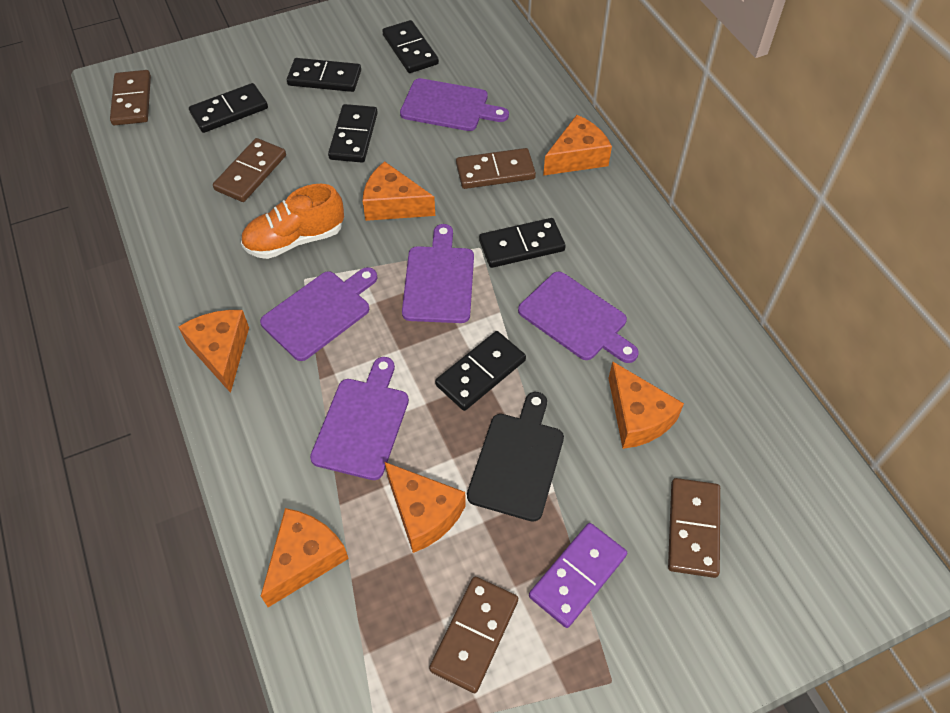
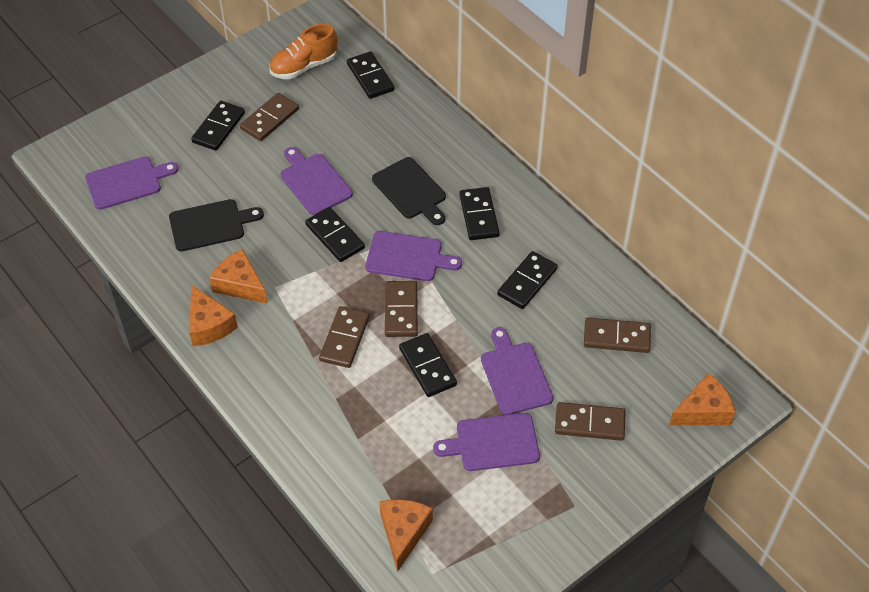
black cutting board: [467,392,564,522] = 1 -> [169,199,264,251] [372,157,446,225] = 2
orange cheese: [178,310,249,393] [261,508,349,607] [363,161,435,221] [385,462,466,553] [543,115,612,176] [608,362,684,449] = 6 -> [189,285,238,346] [209,249,267,304] [379,499,433,571] [669,373,735,426] = 4
purple domino: [529,523,627,628] = 1 -> none = 0

